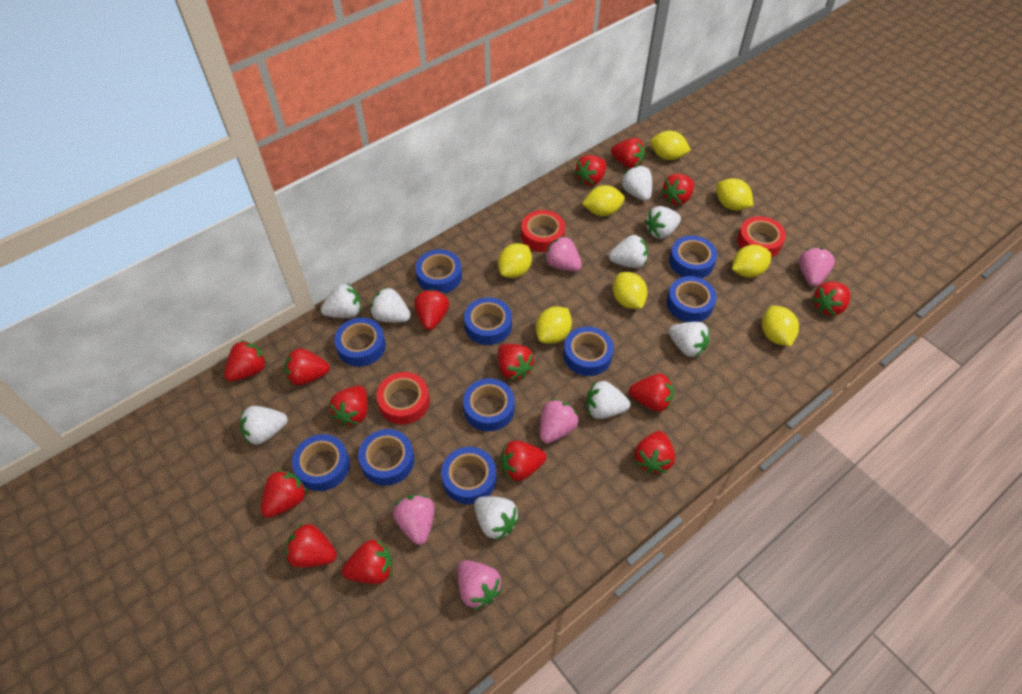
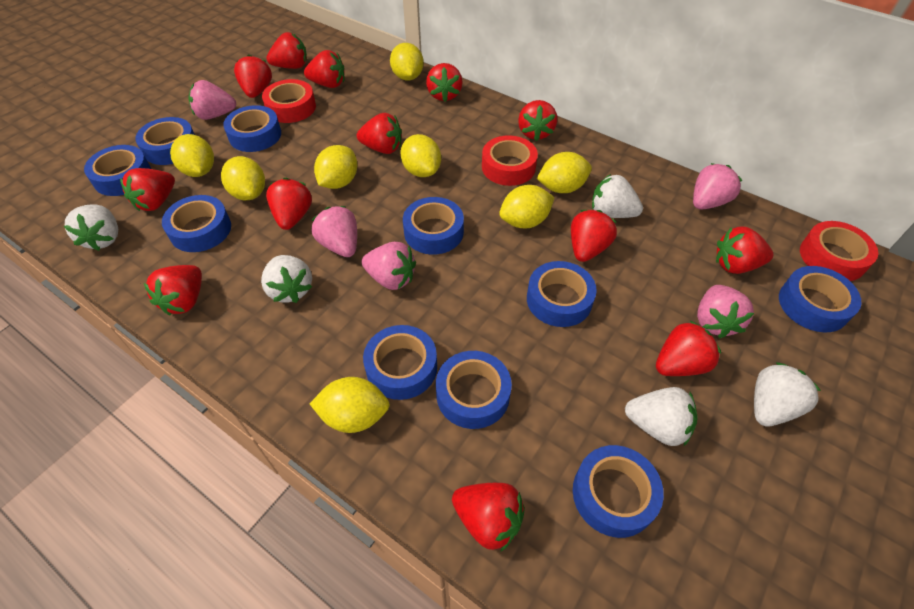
red strawberry: [224,340,267,381] [261,470,307,518] [284,348,330,385] [286,523,337,568] [329,386,368,426] [342,540,392,584] [414,289,449,330] [498,344,534,380] [501,441,547,481] [575,155,607,186] [611,138,645,168] [629,374,674,412] [635,431,675,474] [662,174,694,205] [812,282,850,316] = 15 -> [120,168,175,211] [144,265,202,315] [234,54,272,98] [266,32,307,69] [266,178,312,230] [304,50,345,88] [357,113,402,154] [426,63,463,102] [452,483,525,551] [518,100,557,141] [571,210,617,262] [656,321,721,376] [716,227,773,274] = 13
white strawberry: [240,406,288,445] [321,283,361,318] [370,287,411,322] [474,496,519,540] [586,381,630,419] [609,235,648,268] [621,166,652,201] [645,206,681,239] [668,322,710,357] = 9 -> [64,205,118,251] [261,255,312,303] [592,174,643,218] [625,387,698,446] [754,362,821,427] = 5

